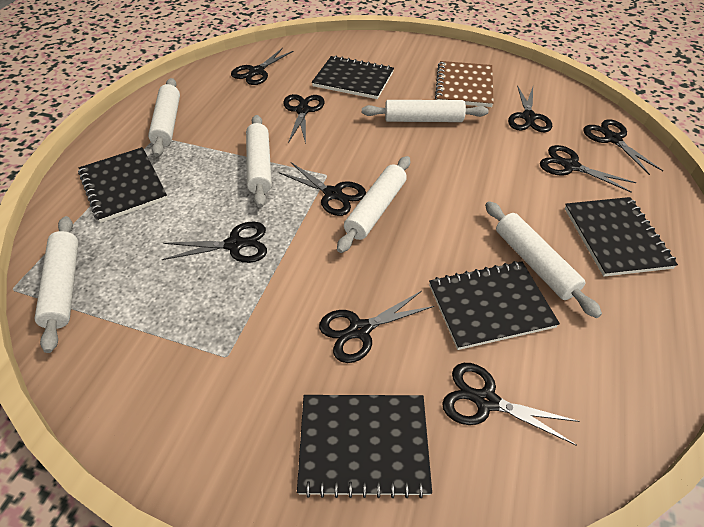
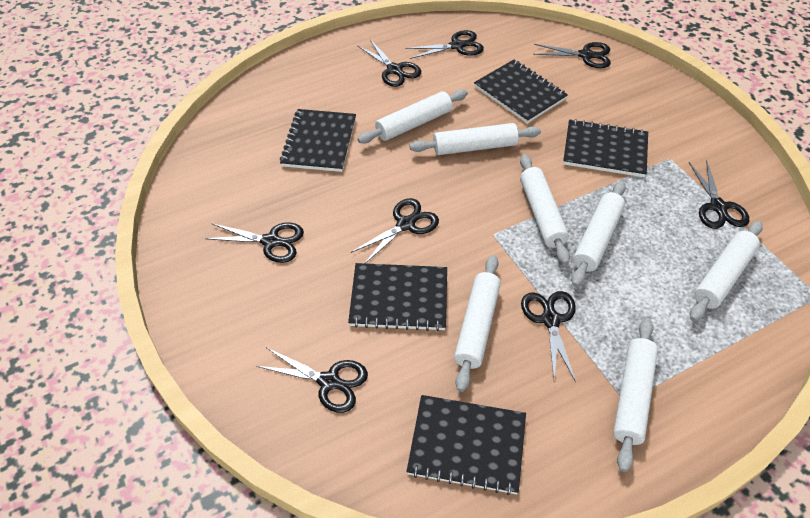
black scissors: [162,221,267,263] [231,48,294,85] [279,163,366,216] [283,94,325,144] [319,291,434,363] [442,363,580,446] [508,85,552,132] [540,145,637,193] [583,119,663,175] = 9 -> [205,223,304,263] [256,348,368,413] [351,198,439,264] [358,40,421,87] [406,30,484,59] [521,291,576,382] [533,42,611,68] [689,160,749,229] = 8
brown notebook: [435,61,494,107] = 1 -> none = 0
white rolling pin: [35,216,79,353] [148,78,180,157] [246,115,272,208] [337,156,410,253] [362,100,489,122] [485,201,602,318] = 6 -> [358,89,468,143] [410,123,541,155] [454,255,501,392] [520,154,570,265] [571,181,626,287] [613,318,658,472] [690,221,763,321] = 7

